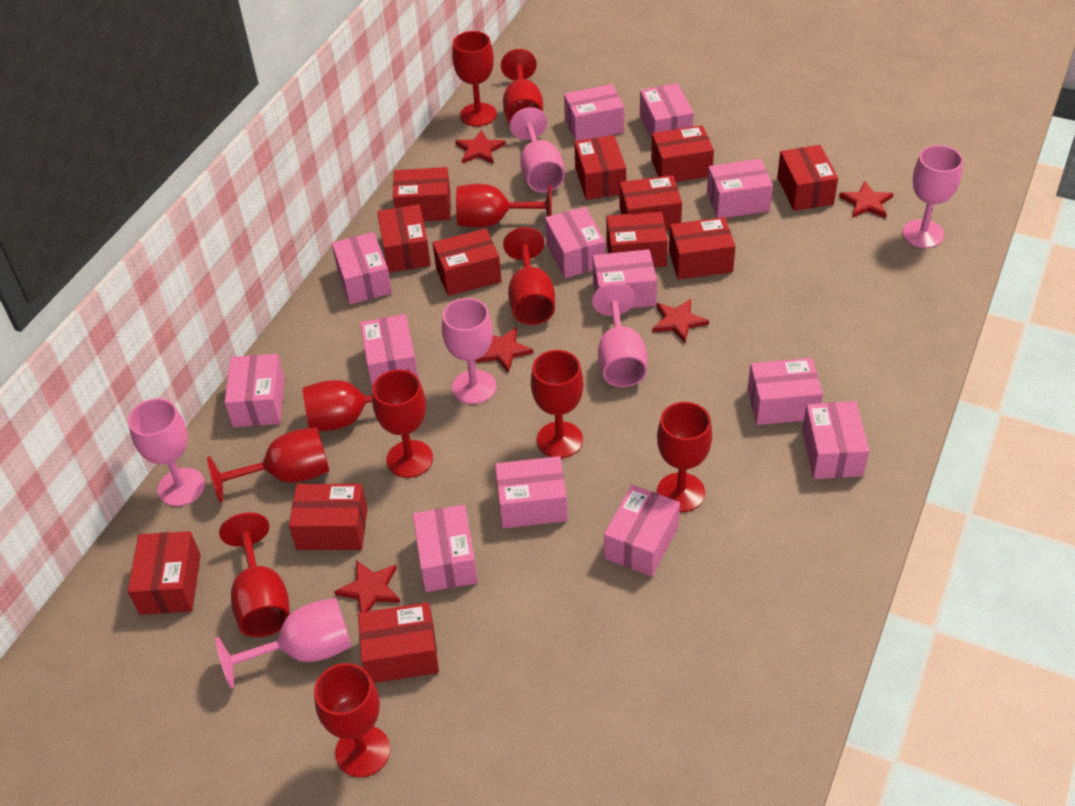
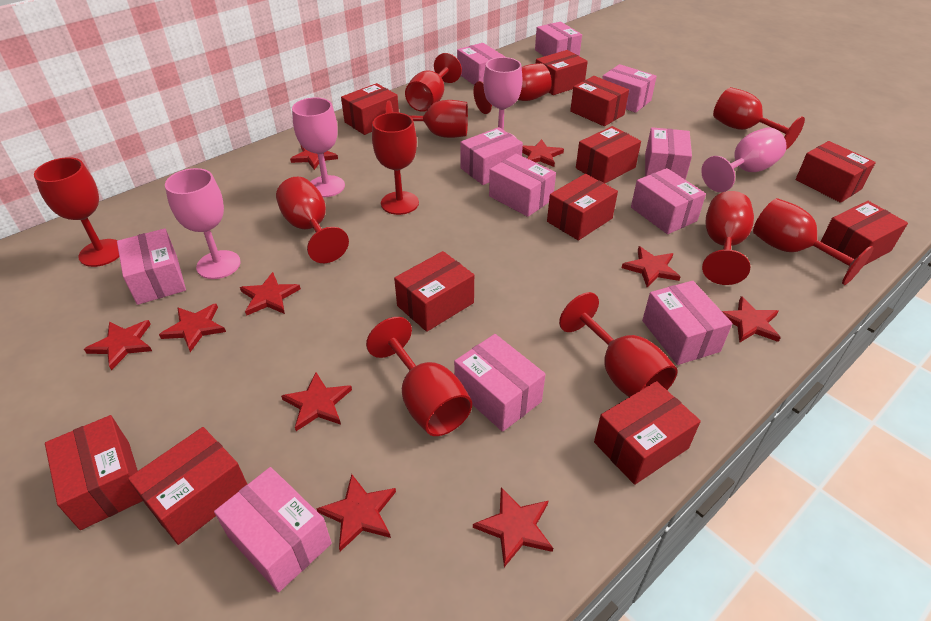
pink box: [224,354,285,427] [332,232,392,304] [360,314,419,387] [413,505,478,592] [495,456,568,528] [545,207,605,278] [564,84,624,141] [593,249,657,308] [604,485,680,577] [640,83,694,140] [707,159,773,218] [748,358,823,425] [802,401,869,479] = 13 -> [117,228,186,305] [214,467,332,593] [454,334,546,432] [457,43,505,85] [460,127,523,185] [489,153,556,217] [535,22,582,56] [602,64,657,113] [631,168,706,234] [642,281,732,365] [645,127,692,180] = 11
pink goblet: [128,398,205,506] [215,598,352,689] [442,298,496,404] [510,107,565,192] [592,283,647,387] [902,145,963,248] = 6 -> [165,168,241,279] [292,97,345,197] [483,57,522,138] [701,128,786,192] = 4
red box: [128,531,201,615] [289,484,368,550] [358,602,439,683] [377,204,431,273] [393,167,451,221] [433,228,501,296] [574,135,626,200] [606,211,668,267] [620,175,682,230] [651,125,714,182] [669,217,736,280] [777,145,838,211] = 12 -> [45,415,143,530] [128,427,248,545] [341,83,399,135] [394,251,474,332] [536,50,588,95] [547,174,618,240] [570,76,629,126] [576,126,641,184] [594,381,701,485] [796,141,876,203] [820,201,908,266] = 11
red star: [334,560,401,613] [455,130,505,163] [476,327,534,373] [652,299,709,343] [839,181,894,218] = 5 -> [84,320,152,370] [159,303,226,352] [240,272,301,316] [281,372,352,431] [290,146,338,170] [316,474,396,551] [473,487,553,567] [522,139,564,167] [622,246,681,287] [722,296,781,343] = 10

